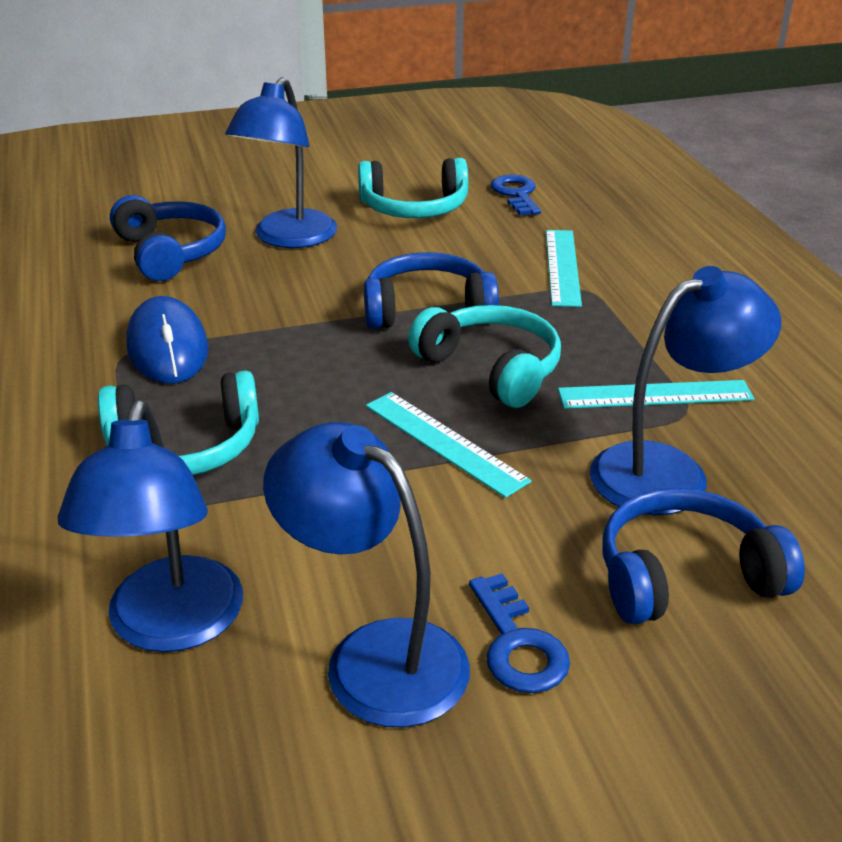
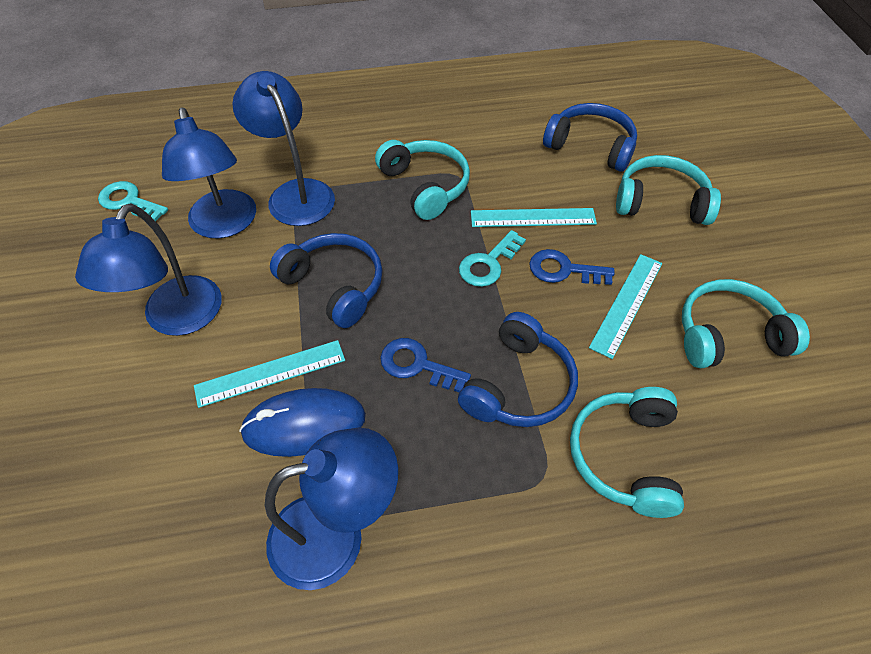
turquoise headphones: [98,370,259,475] [358,158,468,218] [408,305,561,408] = 3 -> [375,140,470,220] [570,387,684,518] [616,155,721,225] [682,279,810,368] = 4
turquoise key: none = 0 -> [98,181,168,221] [459,230,526,287] = 2

